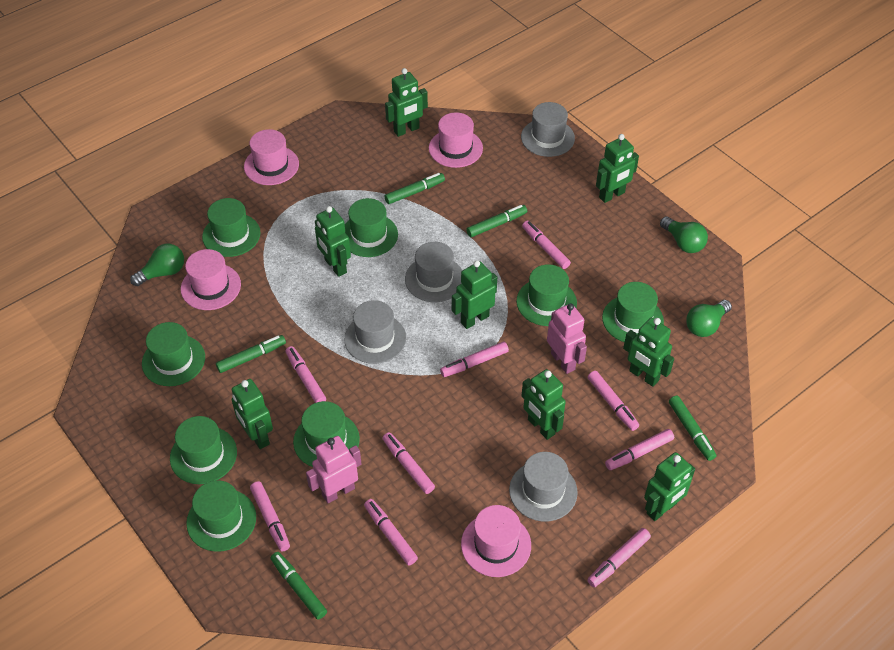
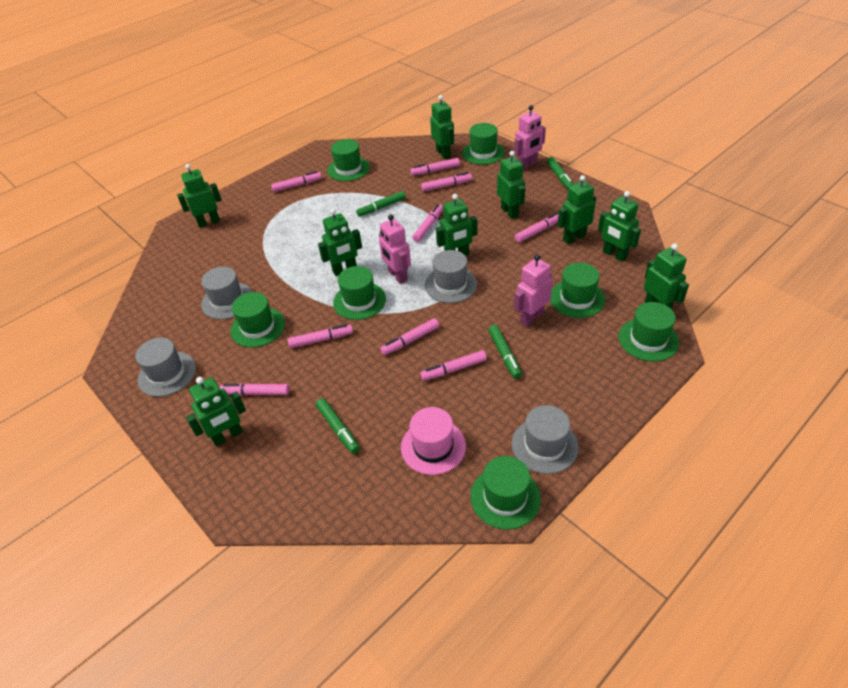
green hat: [142,322,205,386] [170,416,237,484] [186,480,256,552] [202,198,260,257] [293,401,360,467] [345,198,398,257] [516,264,577,326] [602,282,664,342] = 8 -> [231,292,285,348] [327,139,370,181] [333,266,386,320] [462,123,505,165] [470,456,541,530] [550,263,605,318] [619,302,679,362] = 7
green light bulb: [130,244,184,286] [660,216,708,253] [686,300,732,337] = 3 -> none = 0
green marker: [216,335,286,373] [271,552,327,620] [384,173,445,204] [466,205,527,237] [669,395,716,461] = 5 -> [316,398,360,454] [356,191,406,216] [488,325,522,379] [547,157,573,189] = 4
green robot: [232,379,273,449] [315,206,351,277] [385,68,428,137] [452,260,497,329] [522,369,566,440] [596,134,639,203] [623,318,674,387] [644,452,695,521] = 8 -> [177,164,222,228] [186,377,246,446] [318,209,362,276] [430,95,454,159] [436,194,477,256] [497,151,525,219] [558,175,596,244] [598,191,641,262] [644,244,689,309] = 9
pink hat: [181,249,241,310] [244,129,299,185] [429,112,483,168] [461,505,531,577] = 4 -> [401,407,466,475] = 1
pink robot: [306,436,361,503] [547,303,587,374] = 2 -> [379,214,411,284] [514,105,546,170] [514,254,553,326] = 3

